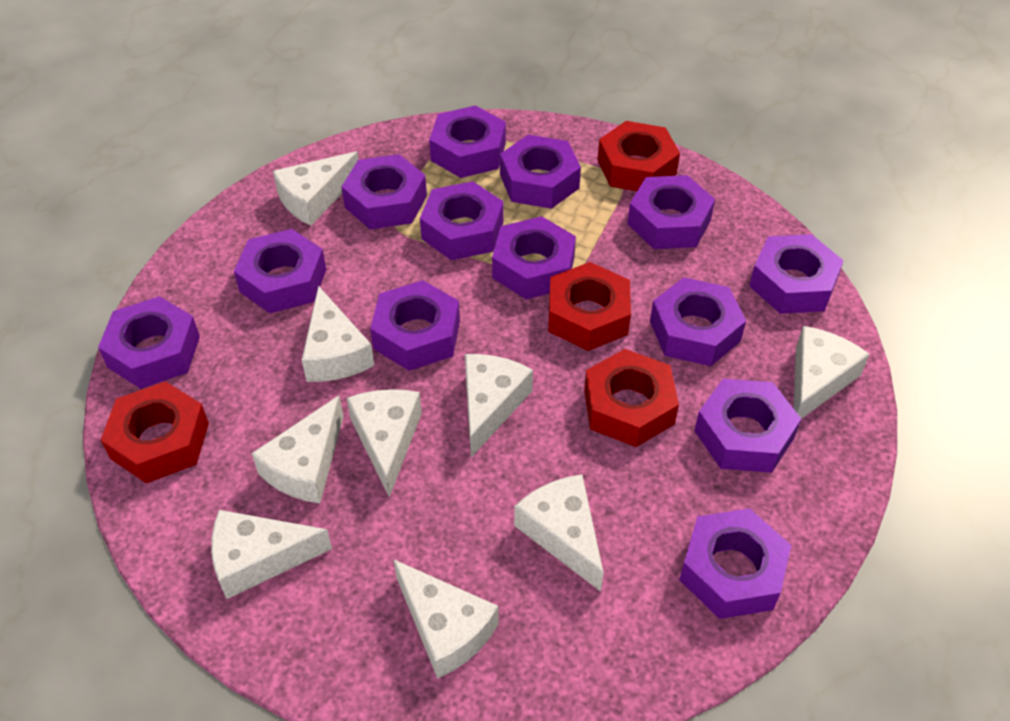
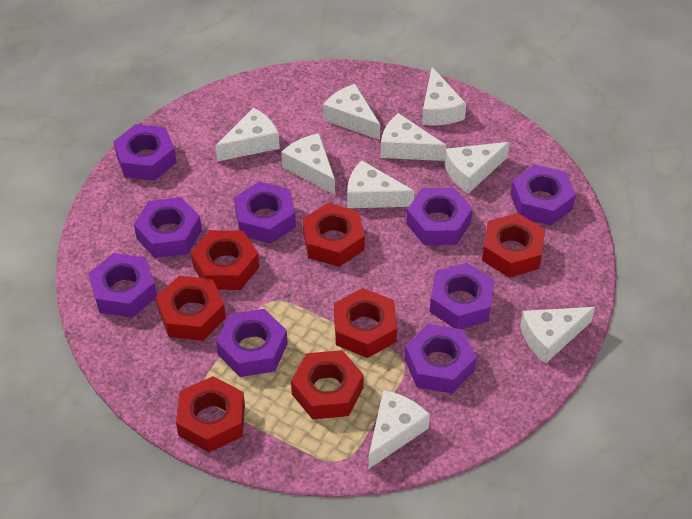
purple nut: [98,296,200,389] [234,229,326,313] [341,154,427,229] [370,280,460,371] [420,181,504,260] [429,105,506,178] [492,216,576,300] [500,135,581,209] [627,175,715,249] [650,277,746,366] [679,508,791,619] [694,379,801,473] [749,234,844,314] = 13 -> [88,253,157,318] [113,124,177,181] [134,197,202,258] [216,309,288,377] [234,182,296,244] [404,324,476,393] [406,188,473,245] [430,263,495,329] [510,164,576,225] = 9
red nut: [101,381,209,483] [548,262,631,351] [584,349,679,447] [597,121,680,191] = 4 -> [156,276,226,341] [176,376,245,452] [191,230,259,290] [291,350,364,419] [303,203,365,267] [334,288,397,358] [482,213,545,277] = 7

